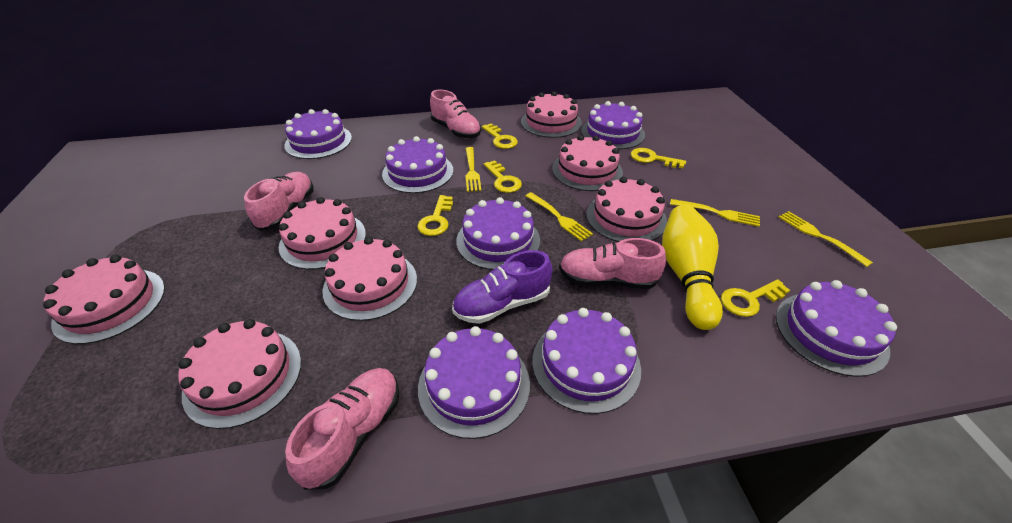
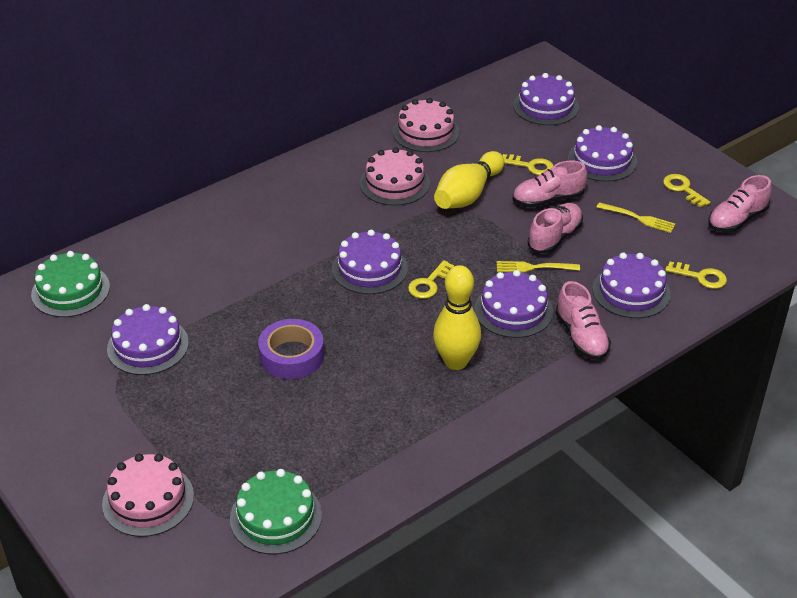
green cake: none = 0 -> [31,251,110,317] [230,469,322,554] = 2
pink cake: [43,255,165,344] [178,319,301,429] [279,197,366,270] [322,237,417,321] [521,91,582,138] [552,135,623,191] [586,177,667,242] = 7 -> [102,454,194,537] [360,147,430,206] [393,98,460,152] = 3
purple cake: [284,109,352,159] [382,136,453,193] [418,326,530,439] [456,197,540,270] [532,308,641,414] [581,101,645,149] [776,280,897,377] = 7 -> [107,304,189,375] [332,230,408,294] [474,270,553,338] [513,73,579,125] [568,125,637,182] [592,252,671,318] = 6
purple shoe: [452,250,553,324] = 1 -> none = 0
purple tape: none = 0 -> [258,319,324,379] = 1
yellow bowling pin: [662,205,723,330] = 1 -> [433,265,481,370] [434,151,504,209] = 2
yellow fork: [465,147,481,192] [526,192,593,241] [670,199,760,227] [779,211,873,267] = 4 -> [497,261,580,272] [597,202,675,233] = 2
yellow key: [417,195,453,236] [482,123,518,149] [484,160,522,193] [631,148,686,168] [721,280,790,317] = 5 -> [408,260,454,299] [503,154,554,175] [663,174,710,208] [665,262,727,289] = 4

